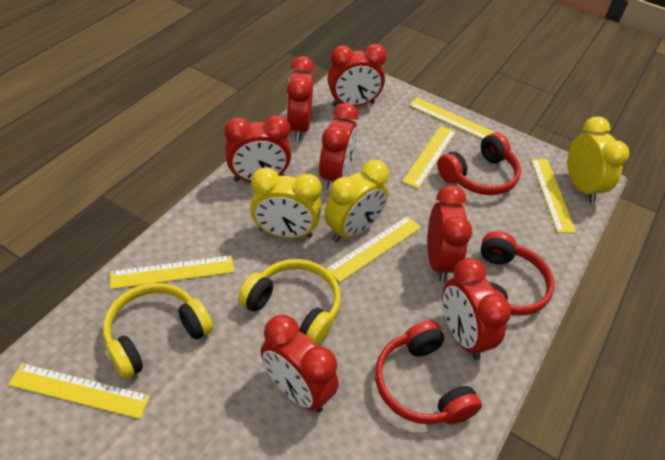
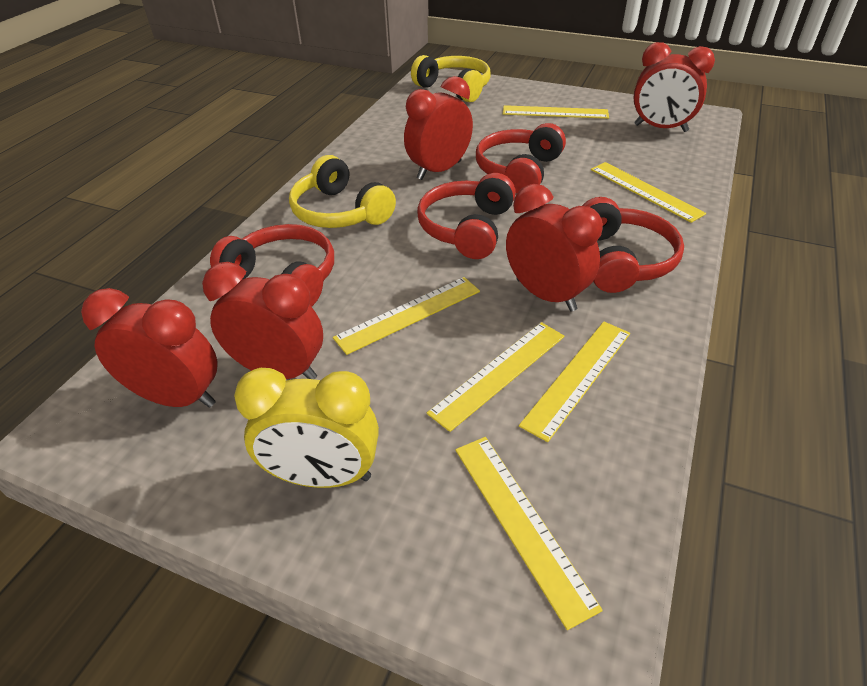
red clock: [224,115,291,182] [261,315,338,413] [286,56,315,141] [319,103,359,191] [327,44,387,107] [427,185,472,282] [442,258,511,360] = 7 -> [81,288,217,408] [202,262,323,379] [404,76,473,180] [506,184,603,312] [633,42,715,132] = 5
red headphones: [375,320,482,424] [437,133,521,195] [481,231,555,316] = 3 -> [210,224,334,307] [417,173,516,259] [476,123,566,193] [582,197,684,293] = 4
yellow clock: [250,167,322,239] [324,160,389,243] [568,116,629,203] = 3 -> [234,368,379,488] = 1

